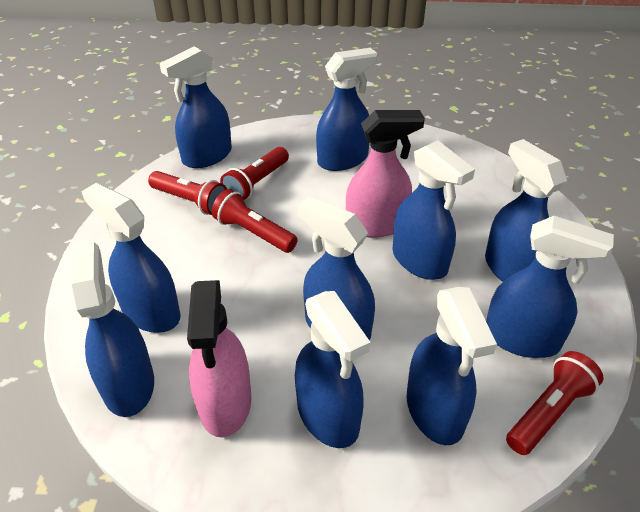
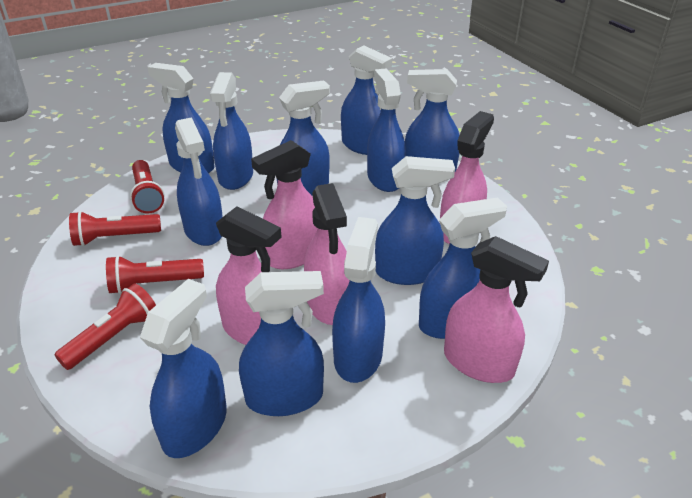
blue spray bottle: [72,242,154,417] [81,183,181,333] [159,46,232,168] [295,291,371,448] [298,197,375,341] [316,48,377,171] [392,140,475,280] [406,287,497,445] [485,139,567,282] [486,216,614,358] = 10 -> [140,279,227,458] [147,63,215,173] [175,117,223,246] [210,72,253,190] [239,271,324,416] [276,81,330,196] [332,217,385,383] [341,45,392,155] [367,69,406,192] [375,156,455,285] [405,69,459,171] [419,197,507,339] = 12
pink spray bottle: [187,280,252,437] [346,110,425,238] = 2 -> [216,206,282,345] [251,140,318,269] [304,183,350,325] [440,111,494,244] [444,236,549,383] = 5

